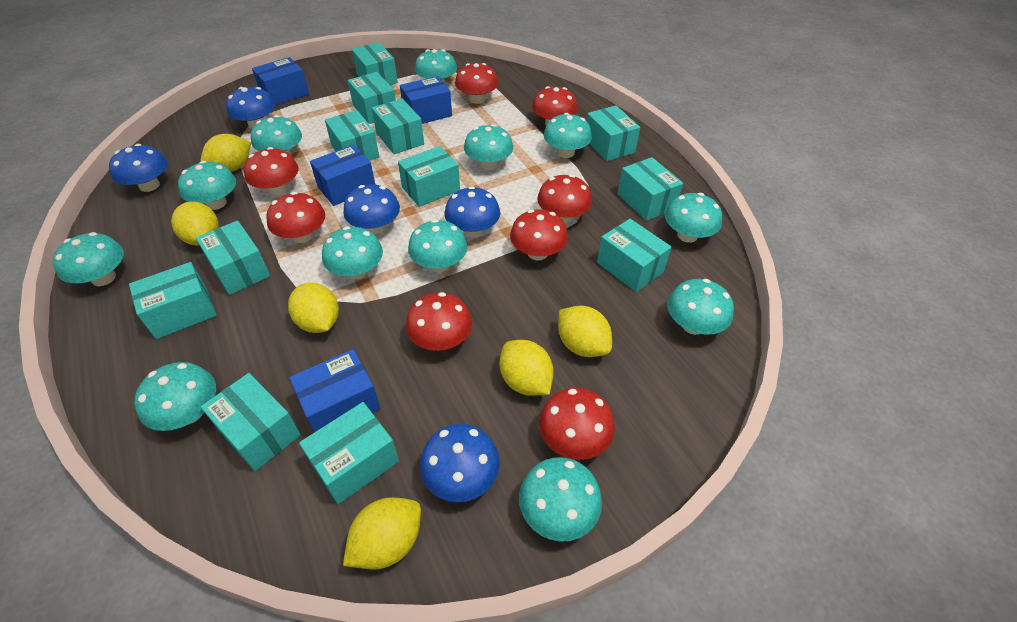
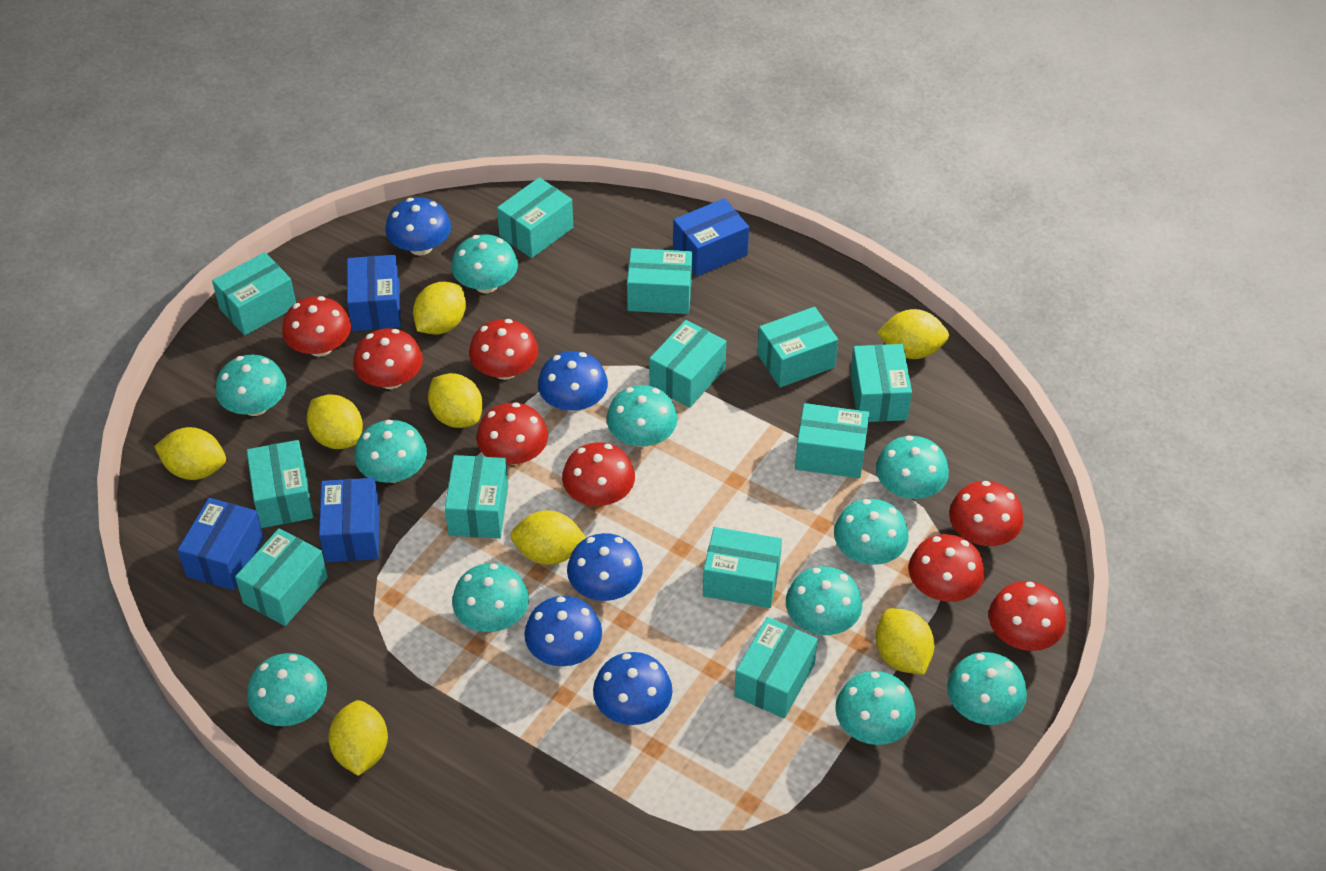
turquoise mushroom: [53,232,124,286] [134,362,216,431] [178,161,236,210] [251,115,302,156] [322,226,383,279] [408,219,468,272] [415,49,457,83] [464,124,513,170] [519,457,602,542] [544,113,592,158] [665,193,722,243] [667,279,734,335] = 12 -> [215,355,286,416] [247,653,327,726] [355,420,427,483] [451,234,518,293] [452,563,529,632] [606,385,678,447] [786,566,862,635] [834,499,909,565] [835,671,916,745] [876,436,949,499] [947,652,1027,725] = 11
yellow lemon: [171,201,219,246] [200,134,251,172] [288,282,339,333] [343,497,421,570] [500,340,554,396] [558,306,612,357] = 6 -> [154,427,226,480] [307,394,363,449] [328,700,388,776] [413,282,466,335] [428,373,483,428] [510,510,587,565] [876,608,934,675] [877,309,949,359] = 8

